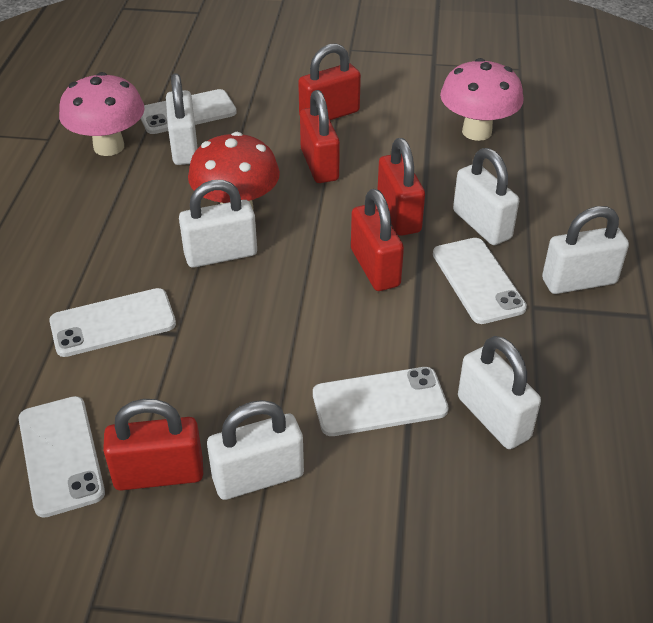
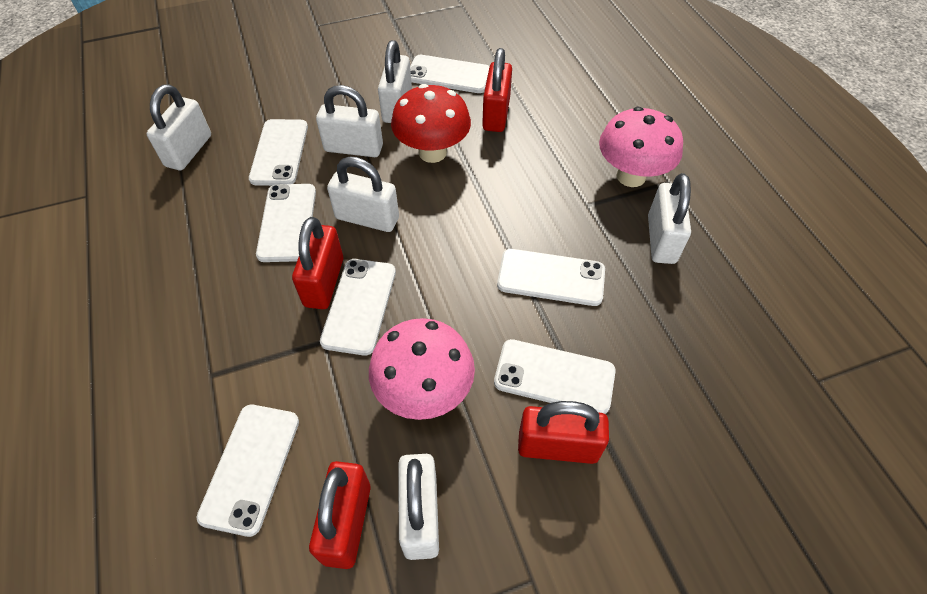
red padlock: [103,399,203,491] [298,43,361,120] [300,90,340,183] [351,189,404,291] [377,138,425,236] = 5 -> [292,217,343,309] [309,461,371,569] [482,48,512,132] [518,401,609,464] = 4
white phone: [19,396,105,518] [49,288,176,357] [140,89,237,134] [313,367,449,436] [433,238,527,324] = 5 -> [196,405,299,537] [249,119,308,186] [256,184,316,262] [320,259,396,355] [410,55,490,93] [494,339,616,414] [497,249,605,306] = 7

